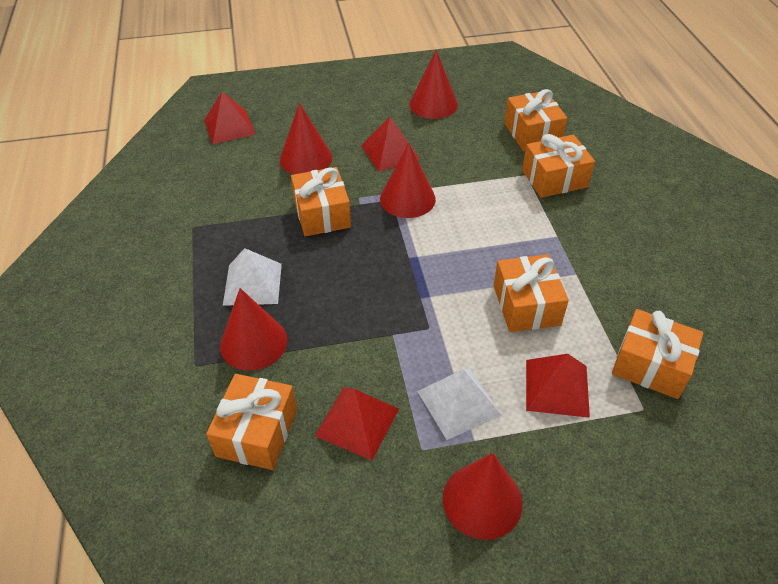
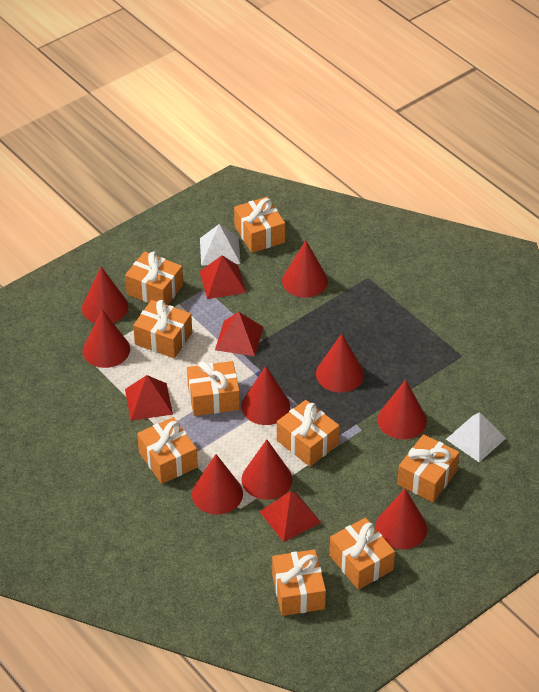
orange gift: [206,374,297,470] [291,167,351,236] [494,254,569,332] [504,89,568,151] [522,134,595,198] [612,309,703,399] = 6 -> [125,252,183,305] [133,300,192,358] [137,417,198,484] [187,361,240,416] [234,197,285,253] [272,549,326,616] [277,400,339,466] [329,518,395,590] [397,434,459,502] = 9
red cone: [220,288,287,371] [280,103,332,174] [380,143,436,218] [409,50,458,119] [443,453,522,540] = 5 -> [82,267,128,323] [83,309,130,368] [192,454,243,514] [241,366,290,425] [241,439,292,500] [282,240,328,298] [316,334,364,393] [375,489,427,549] [377,380,427,439] = 9

